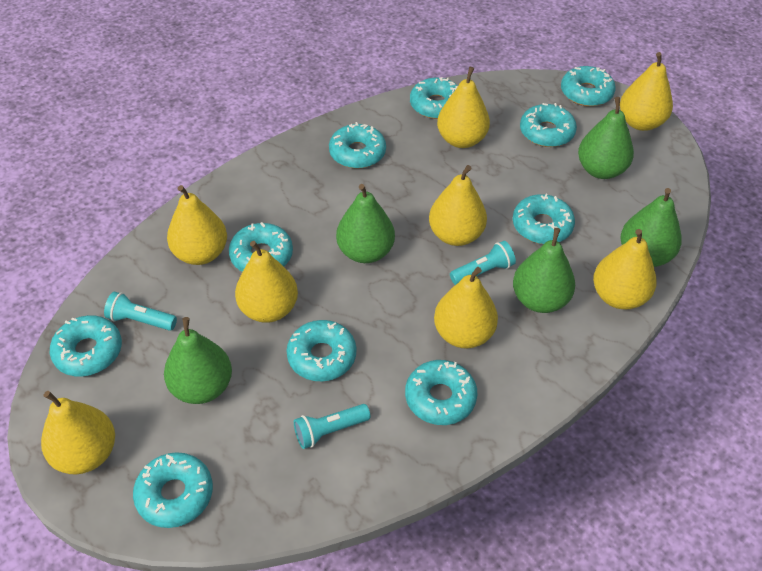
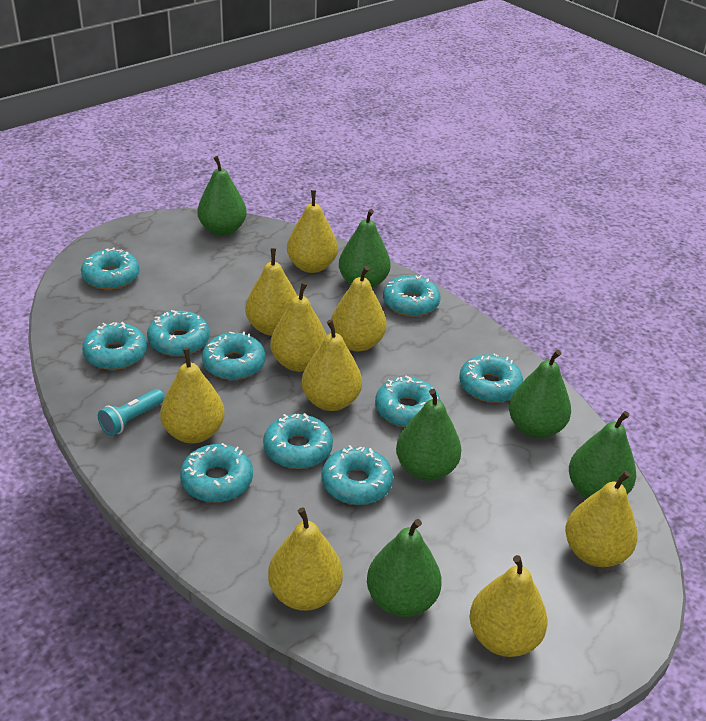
green pear: [164,317,232,404] [336,184,395,263] [513,228,575,313] [578,97,634,179] [621,188,682,267] = 5 -> [197,156,247,236] [339,209,391,288] [367,519,442,617] [396,389,461,481] [509,350,571,438] [569,411,636,499] = 6
turquoise flashlight: [104,291,177,331] [294,404,371,449] [450,241,516,285] = 3 -> [98,389,165,436] = 1
yellow pear: [41,391,115,474] [167,185,227,265] [235,241,298,323] [429,165,487,246] [434,267,498,349] [437,67,490,148] [593,229,657,310] [620,52,673,131] = 8 -> [160,348,225,443] [245,248,297,336] [268,507,343,611] [270,282,327,372] [287,190,338,273] [302,320,362,411] [331,266,387,351] [470,555,548,657] [565,471,638,567] = 9

